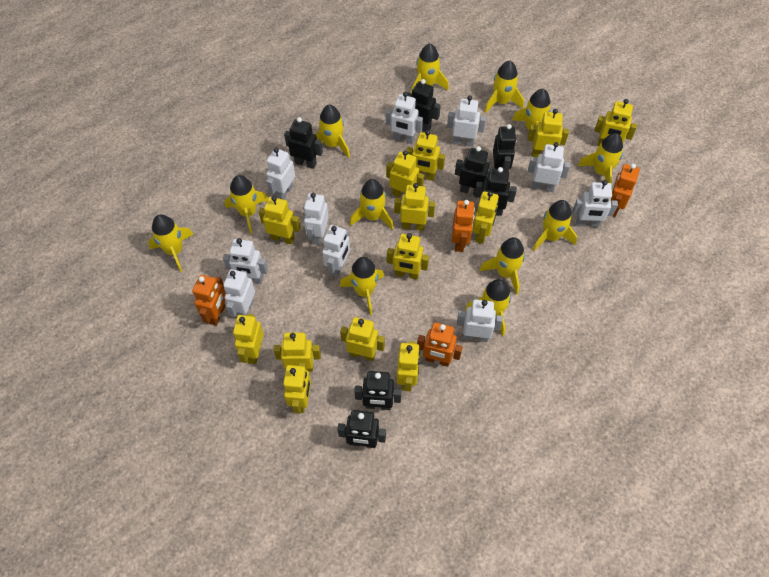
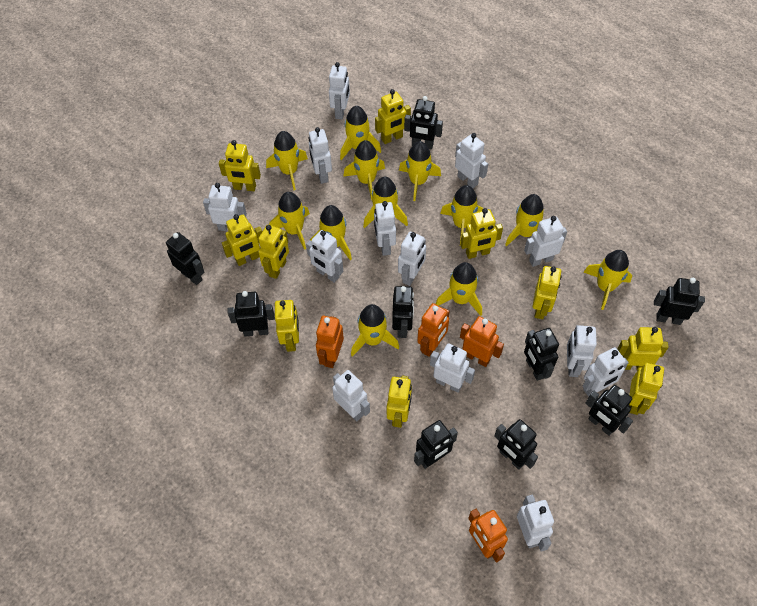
black robot: [284,117,323,169] [338,410,386,448] [354,371,402,410] [407,79,441,131] [455,146,494,197] [475,167,517,216] [493,124,517,171] = 7 -> [166,232,205,285] [228,291,275,337] [392,286,414,338] [404,96,443,149] [414,420,458,469] [494,419,538,470] [524,328,559,381] [585,385,633,436] [654,278,705,325] = 9
white robot: [223,238,268,284] [223,269,255,317] [266,148,295,200] [304,193,329,245] [322,225,350,277] [386,92,423,144] [447,96,486,147] [457,299,503,342] [528,142,570,192] [573,180,618,227] = 10 -> [203,183,247,231] [306,230,343,283] [308,127,332,184] [329,62,350,119] [332,370,370,421] [374,201,396,256] [398,232,426,286] [430,343,475,393] [455,133,488,188] [517,495,554,551] [524,216,567,267] [567,325,597,377] [583,347,629,397] = 13
yellow robot: [233,314,264,364] [259,196,301,244] [274,333,321,372] [283,363,311,414] [340,317,385,361] [386,150,424,197] [387,233,429,280] [394,183,435,231] [397,341,420,391] [406,130,445,181] [472,191,499,244] [528,109,569,158] [594,99,637,146] = 13 -> [219,140,261,191] [222,214,262,266] [258,225,289,279] [275,300,299,352] [375,89,411,144] [387,376,412,428] [460,208,503,259] [532,266,561,319] [617,327,669,370] [629,363,664,415] = 10

